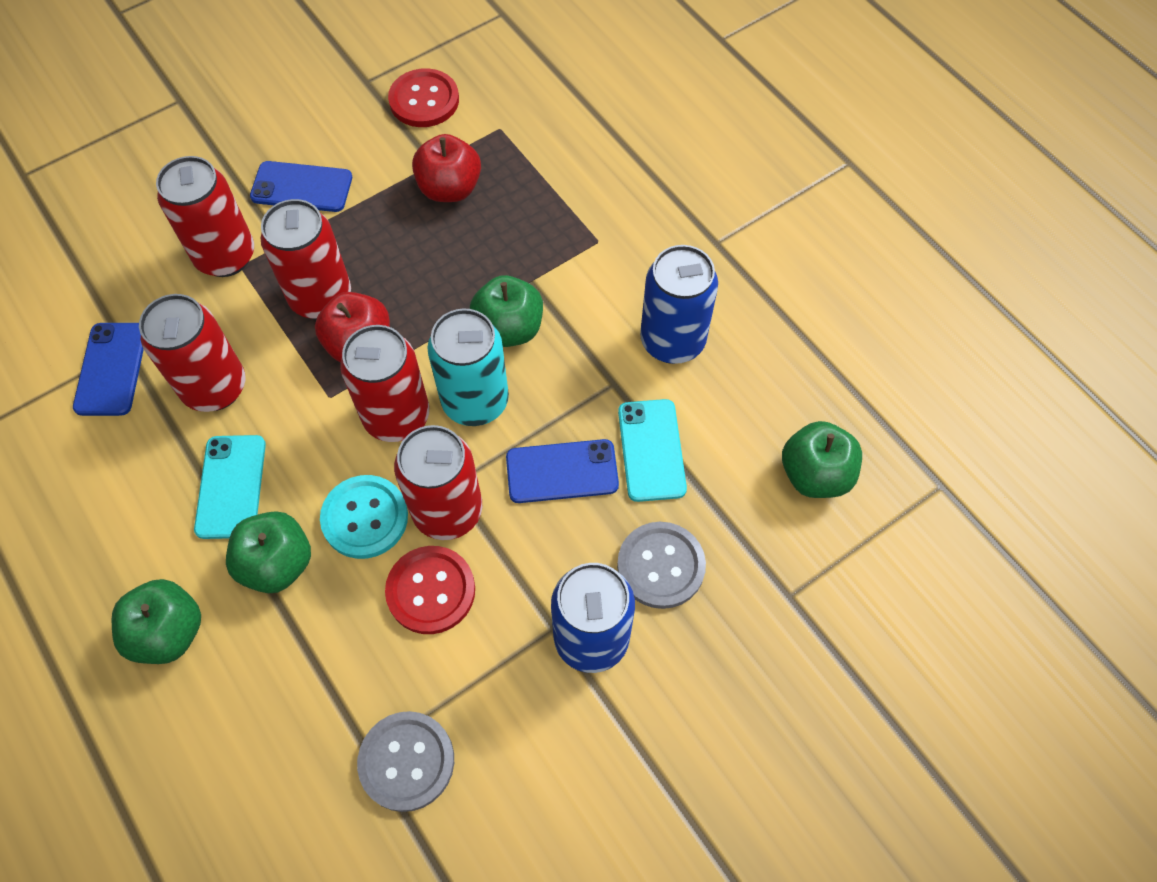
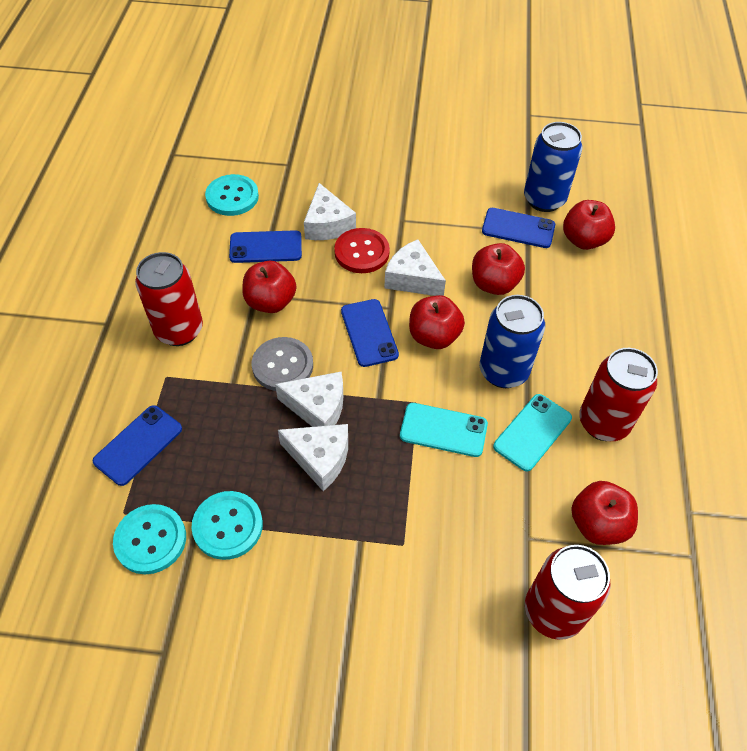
blue phone: [73,323,144,416] [250,161,352,212] [506,439,619,503] = 3 -> [92,405,182,486] [229,230,302,263] [341,299,399,367] [482,208,555,248] = 4
green apple: [112,579,201,664] [226,512,311,593] [470,275,543,347] [782,421,862,498] = 4 -> none = 0
grey button: [357,711,454,812] [617,522,706,609] = 2 -> [252,337,313,391] = 1
red apple: [315,292,390,362] [412,134,481,202] = 2 -> [242,261,296,313] [409,295,465,349] [472,243,525,295] [563,200,615,250] [571,481,638,545] = 5
red button: [385,546,475,634] [388,68,459,127] = 2 -> [334,228,390,273] = 1
red can: [139,294,245,412] [156,156,254,277] [261,199,351,319] [340,325,429,442] [394,425,482,540] = 5 -> [135,252,203,346] [525,545,611,640] [579,348,658,441] = 3
turquoise button: [320,475,408,559] = 1 -> [113,504,186,574] [191,491,263,560] [205,174,259,216] = 3
turquoise can: [427,309,509,426] = 1 -> none = 0
white cheese: none = 0 -> [275,372,343,427] [278,424,348,491] [304,183,356,240] [384,239,446,296] = 4

